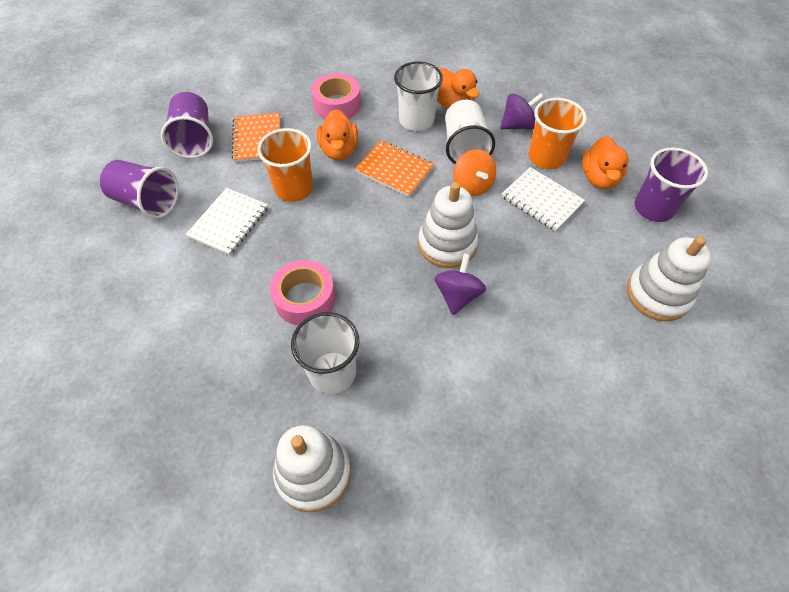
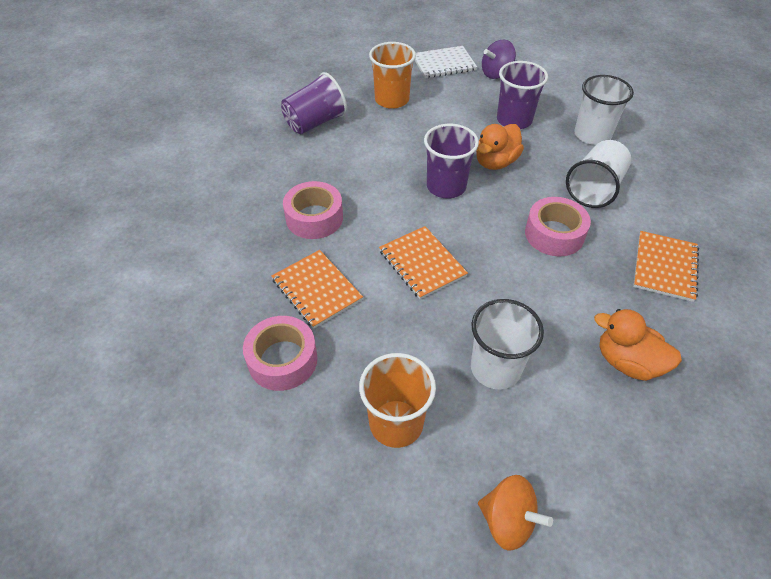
orange duck: [317,109,358,160] [437,68,479,109] [582,136,629,189] = 3 -> [476,124,524,170] [594,309,682,381] = 2
orange notebook: [232,113,280,162] [355,140,434,197] = 2 -> [272,250,363,329] [379,226,468,299] [633,231,699,302] = 3
pink tape: [270,260,335,325] [311,73,361,119] = 2 -> [243,316,318,391] [283,181,343,239] [525,197,591,256] = 3
purple spinning top: [435,254,486,315] [500,93,544,130] = 2 -> [482,39,516,79] = 1
white notebook: [185,188,268,255] [501,167,585,231] = 2 -> [415,46,477,78] = 1
white stacking toy: [273,425,351,512] [418,182,478,268] [627,236,711,321] = 3 -> none = 0

